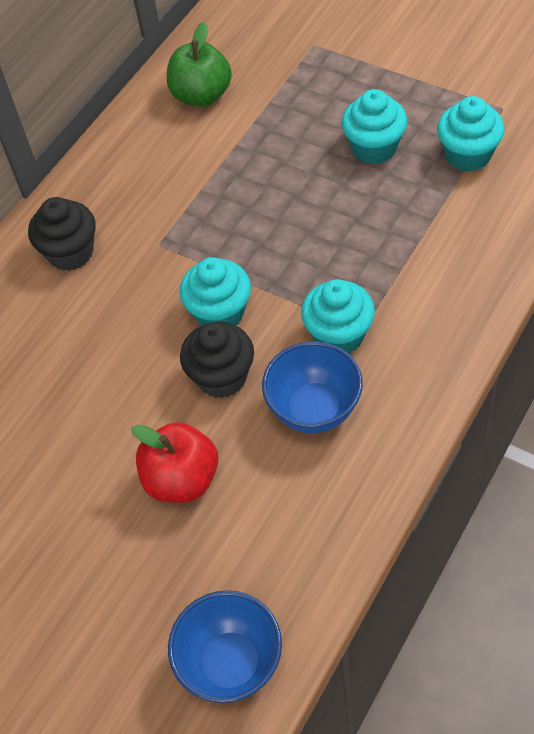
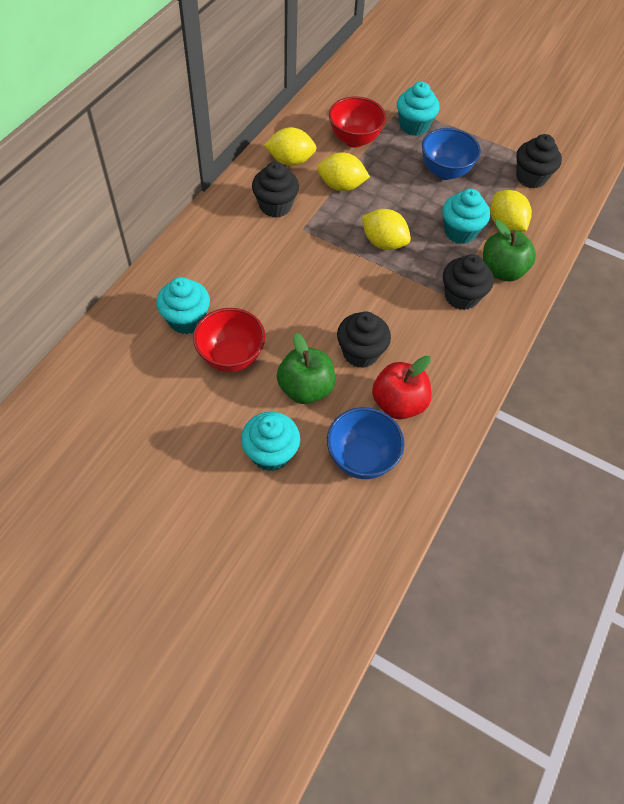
black cupcake: [28,197,96,271] [180,322,254,398] = 2 -> [252,162,299,218] [337,312,391,368] [443,254,494,310] [516,134,562,189] = 4
green apple: [167,22,232,107] = 1 -> [277,333,335,404] [483,220,536,281] = 2
red bowl: none = 0 -> [193,308,265,372] [329,96,386,148] = 2
yellow lemon: none = 0 -> [264,127,317,166] [317,152,370,191] [362,209,411,250] [490,190,532,232] = 4

